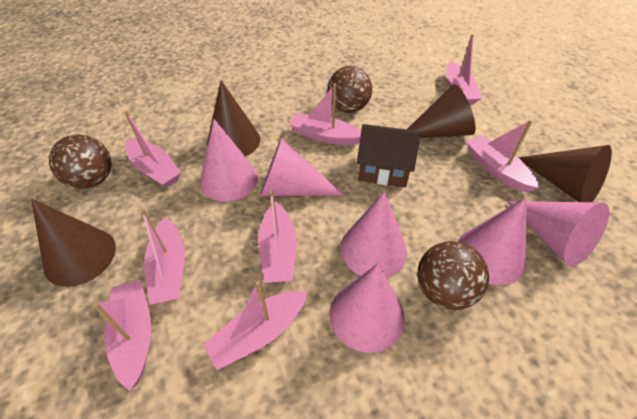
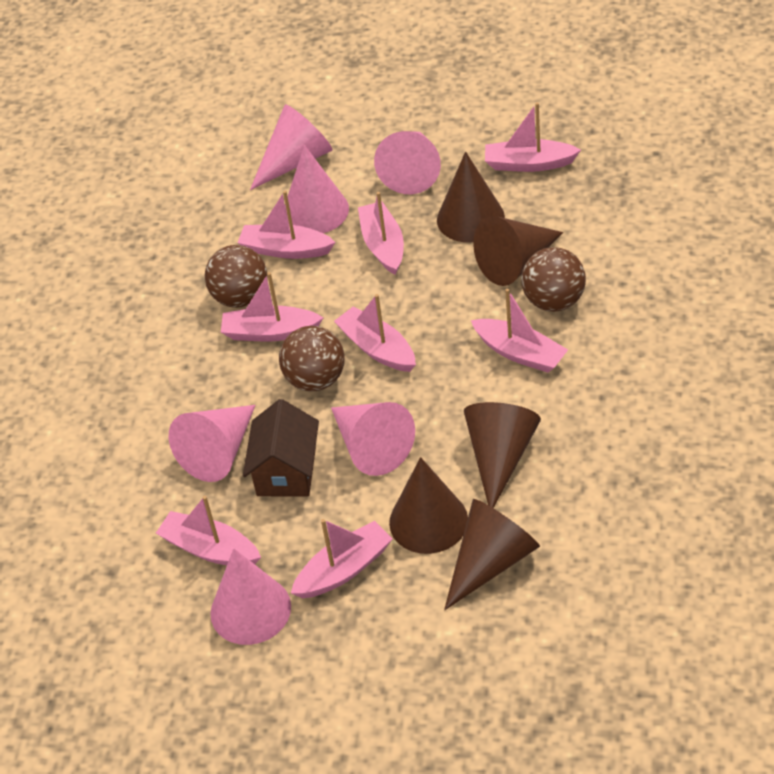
brown cone: [31,199,116,287] [207,80,260,156] [407,84,476,138] [518,145,612,202] = 4 -> [389,457,468,554] [437,151,505,243] [444,499,540,610] [464,402,541,508] [473,216,563,286] = 5

